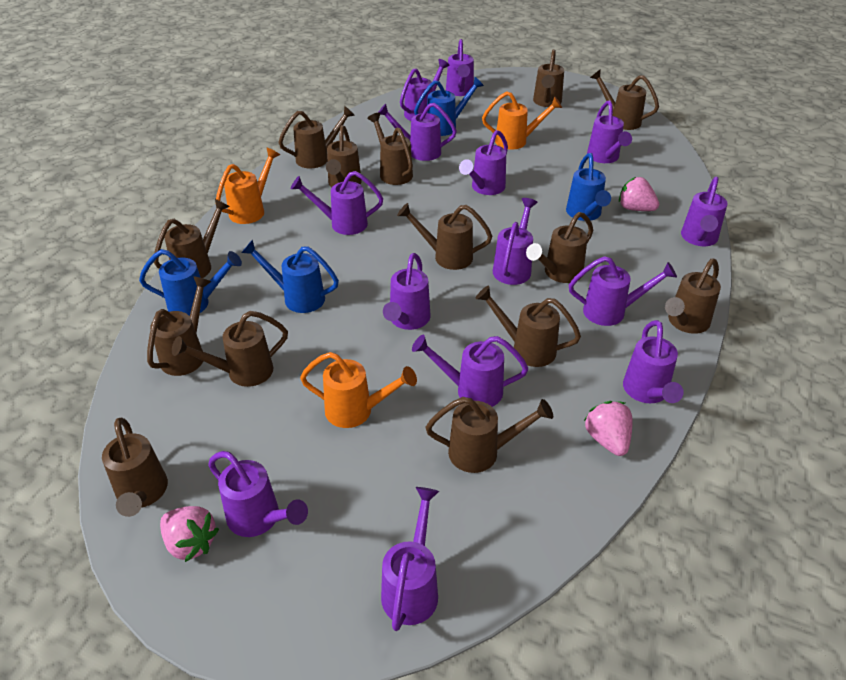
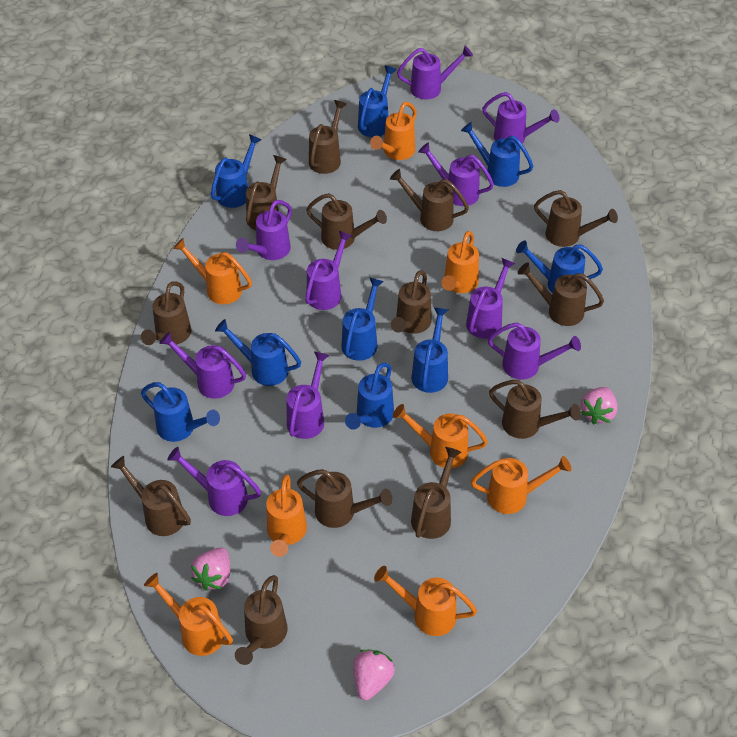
blue watering can: [139,249,242,316] [241,240,339,313] [414,77,484,136] [566,153,611,221] = 4 -> [141,382,220,442] [211,134,262,208] [215,319,301,386] [341,277,384,361] [345,363,394,430] [358,66,397,137] [411,307,448,393] [461,122,533,187] [516,240,603,293] = 9
brown watering can: [102,417,168,517] [147,276,211,376] [154,199,230,278] [172,311,288,387] [278,106,355,169] [326,125,362,187] [367,113,413,185] [397,203,492,270] [426,397,553,473] [475,285,581,367] [526,212,593,283] [533,49,564,107] [590,69,659,130] [665,258,721,334] = 14 -> [111,456,191,536] [141,281,191,345] [235,575,288,665] [246,155,287,230] [297,469,393,528] [306,193,387,250] [309,100,347,174] [390,169,469,231] [391,270,432,334] [411,447,461,539] [489,380,581,439] [518,262,604,326] [534,190,618,247] = 13
orange watering can: [215,148,280,224] [300,352,417,428] [482,91,562,150] = 3 -> [144,573,233,656] [173,238,252,304] [266,474,307,557] [370,102,417,160] [374,566,477,636] [393,404,488,468] [441,231,479,293] [471,456,571,514] = 8
purple watering can: [208,451,308,537] [291,171,383,235] [378,103,457,161] [381,487,439,631] [383,253,431,330] [400,59,449,121] [412,335,528,407] [446,39,474,96] [459,130,508,195] [493,198,538,285] [569,256,677,326] [587,100,632,163] [623,320,684,403] [681,177,728,246] = 14 -> [159,332,246,399] [167,447,261,516] [236,200,292,260] [287,351,330,439] [305,231,352,310] [397,46,473,99] [418,142,494,206] [466,258,516,339] [482,92,560,143] [488,322,581,380] = 10

